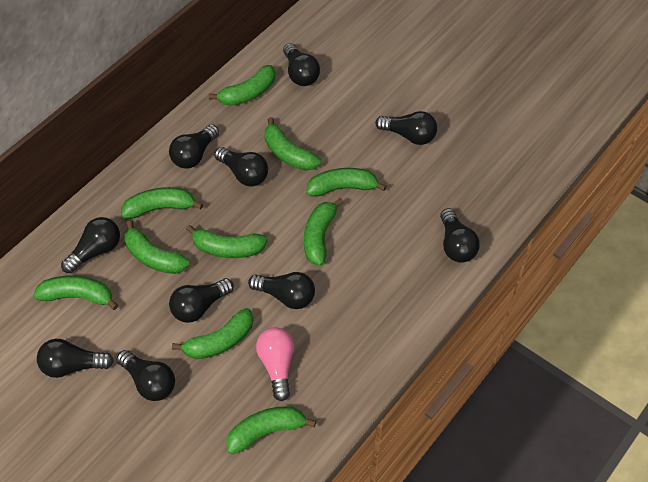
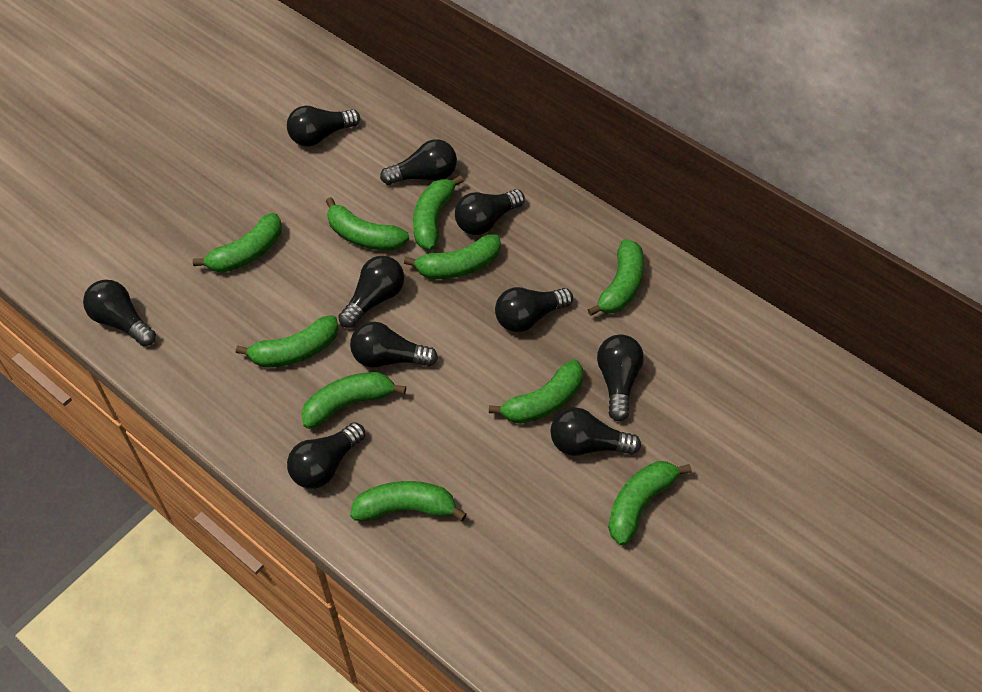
pink light bulb: [256,327,295,401] = 1 -> none = 0

